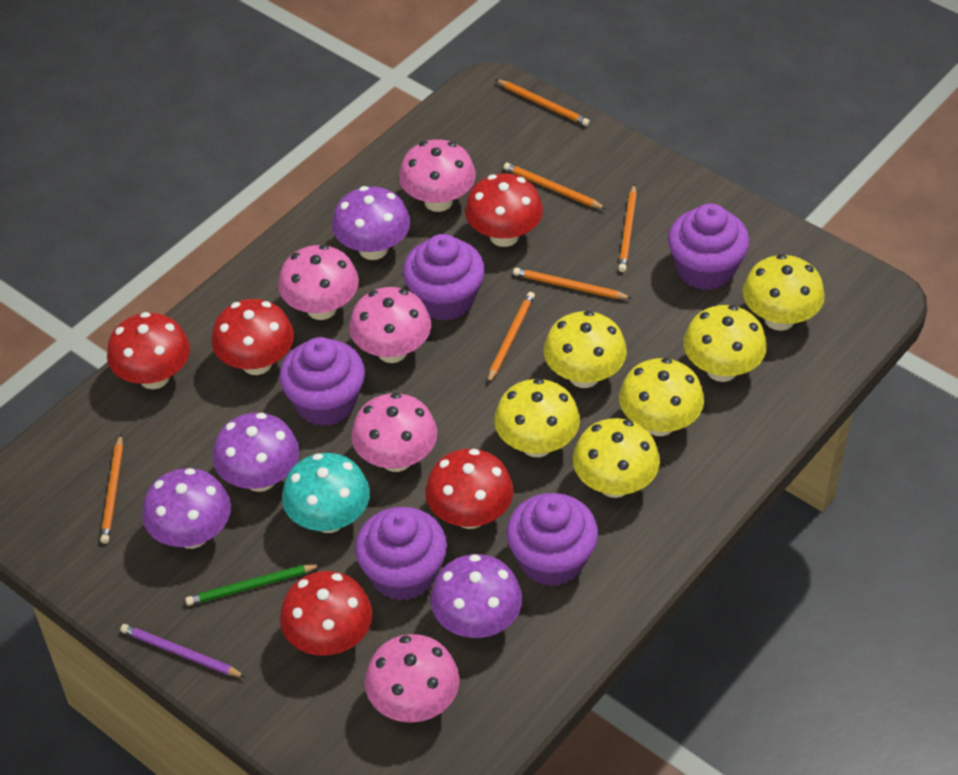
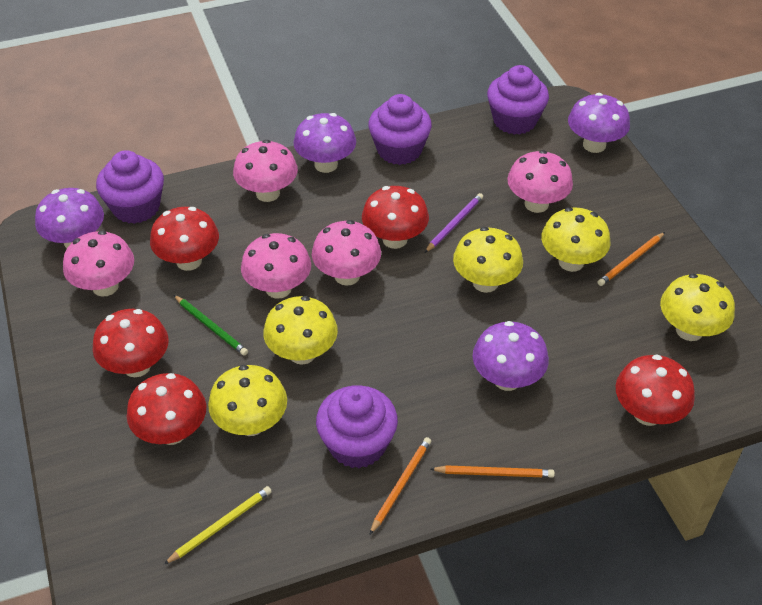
orange pencil: [100,434,123,544] [487,292,535,384] [495,79,590,126] [504,163,606,209] [513,268,632,299] [619,184,637,272] = 6 -> [369,437,431,535] [431,465,555,478] [598,232,665,286] = 3
purple cupcake: [279,337,365,426] [355,507,447,601] [403,234,485,321] [506,493,598,587] [668,204,750,290] = 5 -> [96,150,164,224] [316,385,398,468] [368,94,432,165] [487,65,549,135] = 4
turquoise mushroom: [282,453,370,533] = 1 -> none = 0
yellow mushroom: [494,378,580,457] [543,311,627,388] [573,418,660,498] [619,358,704,436] [683,305,767,382] [743,254,825,331] = 6 -> [208,365,287,436] [263,296,338,365] [453,227,523,293] [541,207,610,272] [660,274,735,341] = 5
yellow pencil: none = 0 -> [164,486,272,564] = 1

